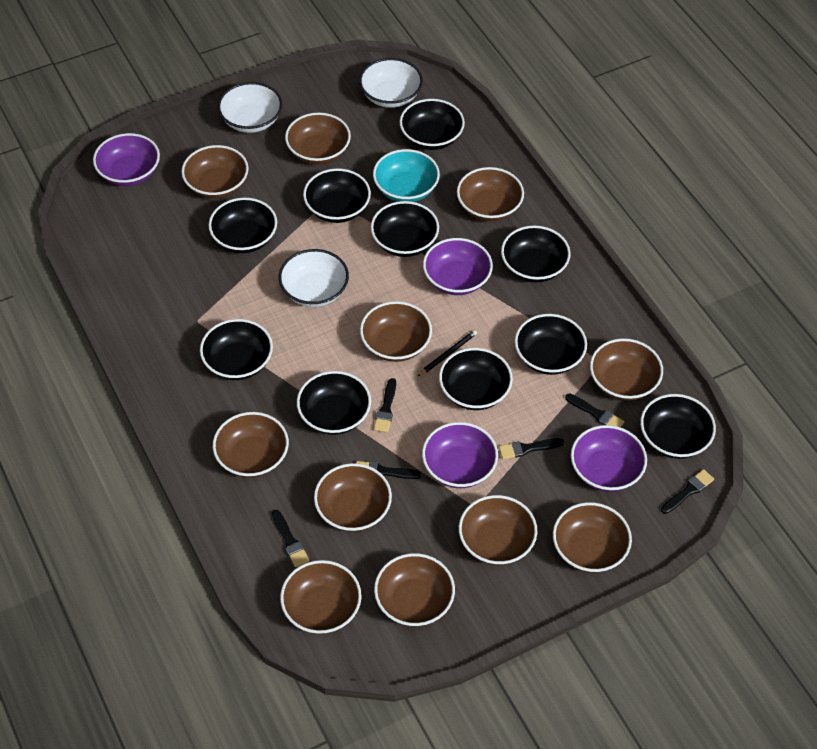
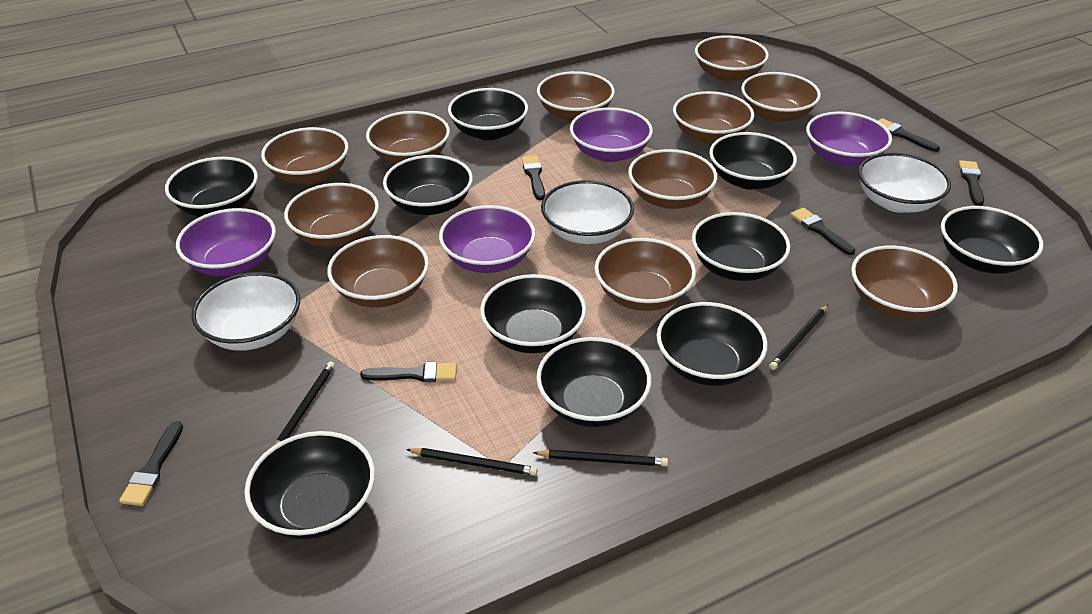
black pencil: [418,330,477,376] = 1 -> [275,361,335,445] [406,448,538,476] [533,450,668,466] [769,305,828,370] = 4
turquoise bowl: [373,149,440,202] = 1 -> none = 0

